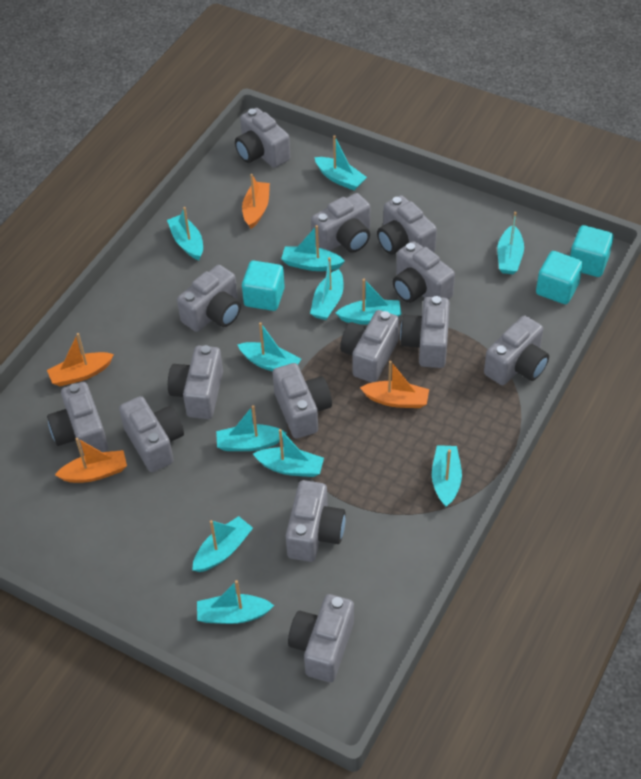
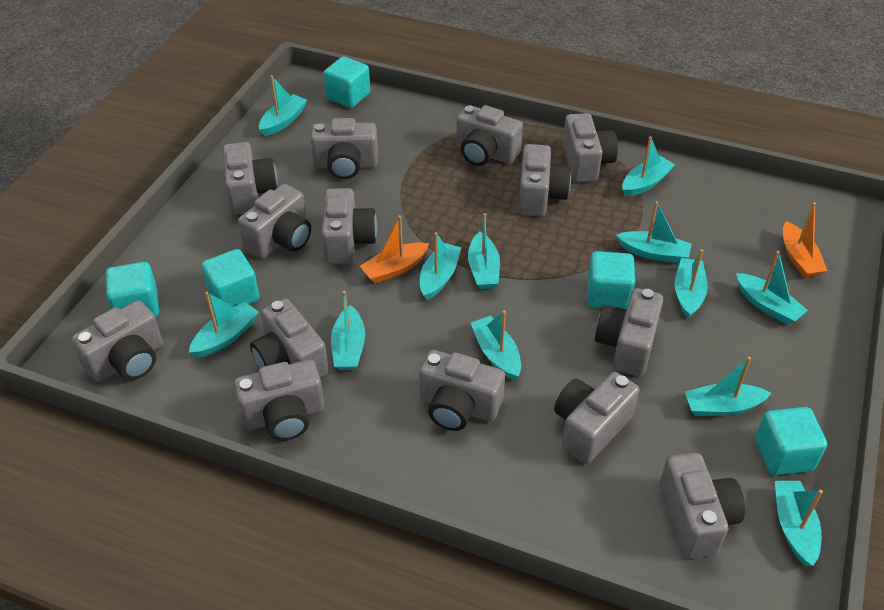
orange boat: [47,333,114,386] [55,438,127,483] [242,174,270,229] [360,361,429,408] = 4 -> [360,215,429,283] [783,202,827,278] = 2
turquoise cube: [242,261,285,311] [536,251,583,304] [570,225,614,277] = 3 -> [106,262,159,317] [201,249,260,307] [323,56,370,108] [587,251,635,309] [755,407,827,475] = 5

